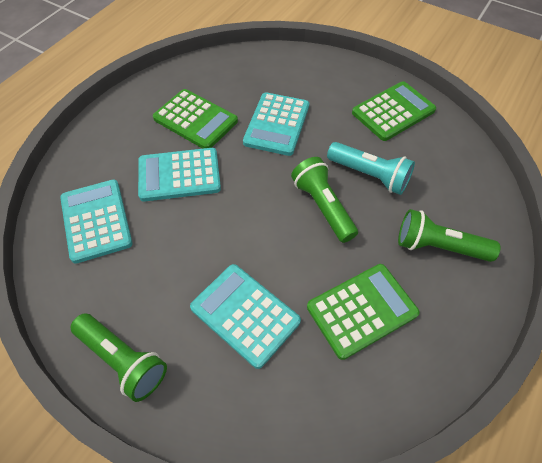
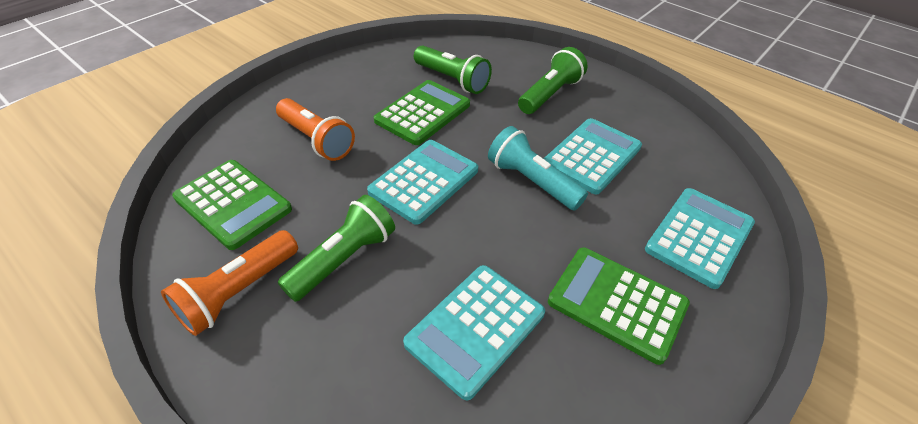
orange flashlight: none = 0 -> [161,230,298,336] [276,98,355,161] = 2

